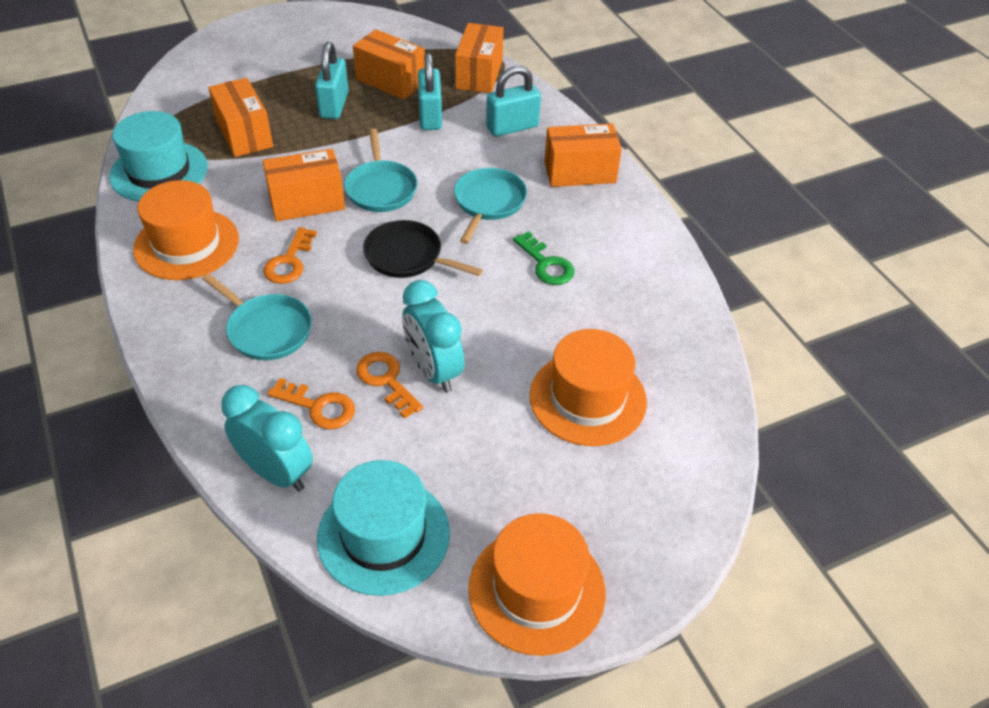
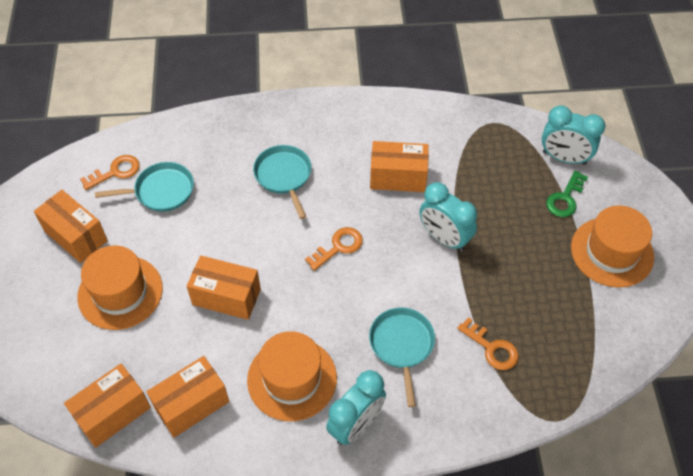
black pan: [363,220,483,278] = 1 -> none = 0
turquoise clock: [221,385,313,492] [402,280,464,393] = 2 -> [326,370,386,445] [420,182,477,252] [542,105,605,165] = 3
turquoise hat: [109,111,208,202] [317,460,450,596] = 2 -> none = 0
turquoise padlock: [315,42,349,119] [418,53,442,130] [486,66,541,137] = 3 -> none = 0

